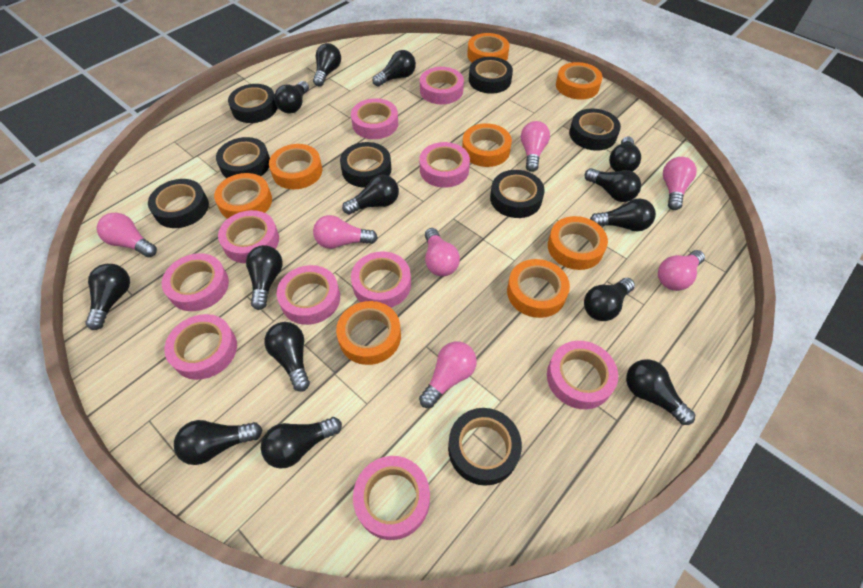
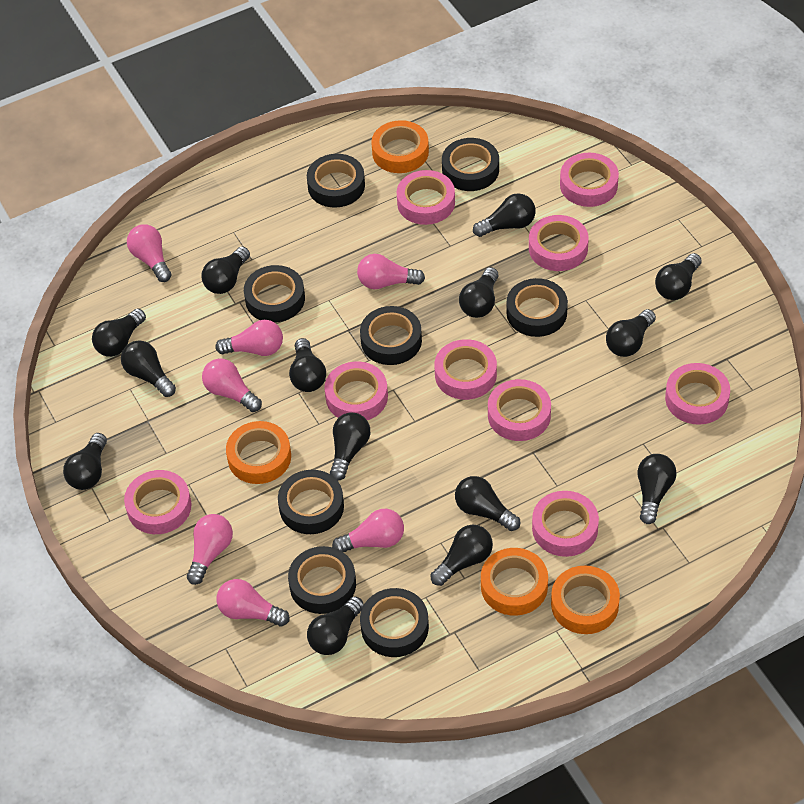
orange tape: [214,173,272,219] [269,144,322,189] [336,301,401,365] [462,123,512,167] [467,33,510,62] [507,259,570,318] [548,216,608,270] [556,62,603,100] = 8 -> [226,421,291,484] [371,120,429,173] [481,548,548,616] [551,566,620,634] = 4
pink tape: [162,253,229,311] [164,314,237,380] [218,210,279,263] [277,265,340,325] [351,98,398,139] [351,252,411,308] [353,456,430,540] [420,67,464,105] [420,142,470,188] [547,341,618,409] = 10 -> [124,470,191,534] [325,361,388,420] [397,170,455,225] [434,339,497,400] [488,379,551,441] [529,215,589,271] [532,491,599,557] [560,153,619,207] [665,363,730,425] = 9

